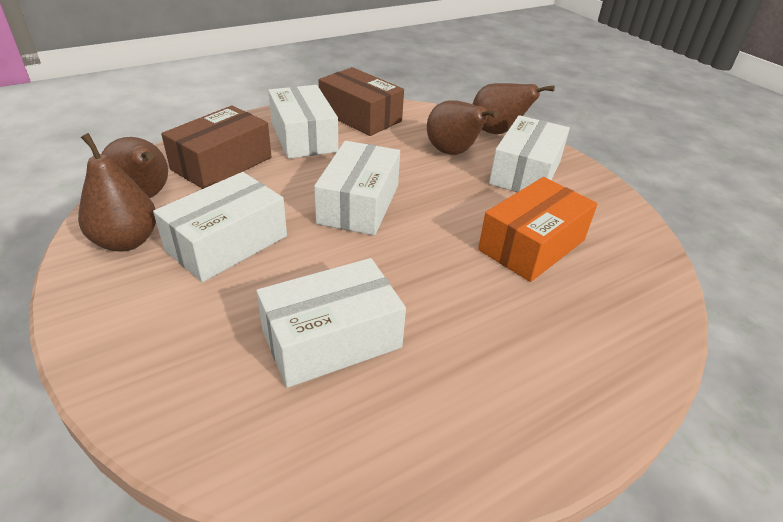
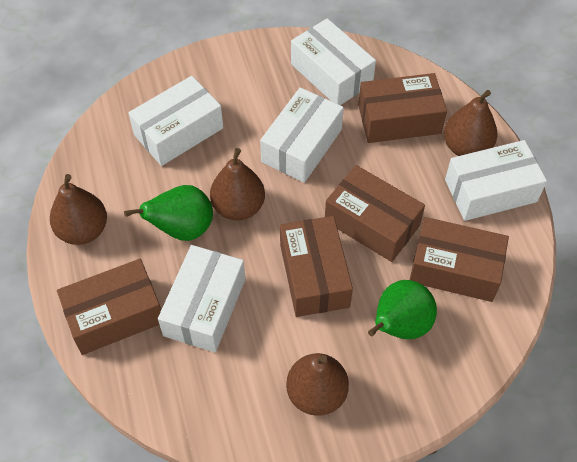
brown box: [161,105,272,189] [319,67,404,136] = 2 -> [57,259,161,355] [280,216,353,317] [325,165,425,262] [358,73,447,143] [410,217,509,302] = 5
green pear: none = 0 -> [124,185,213,241] [368,280,437,339] = 2
orange box: [478,177,597,282] = 1 -> none = 0

